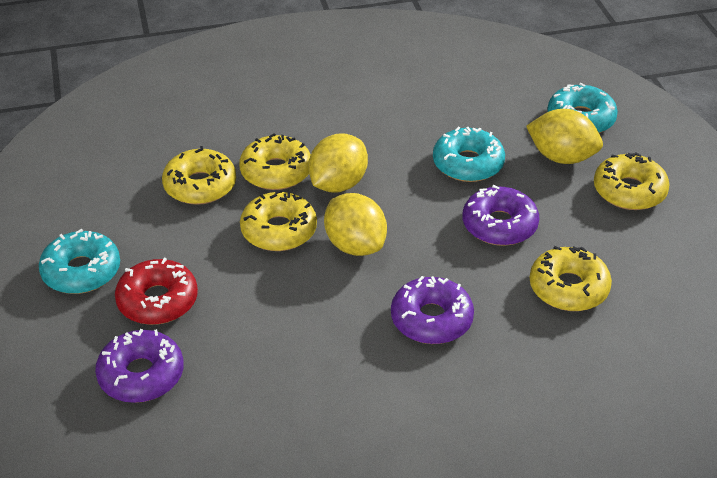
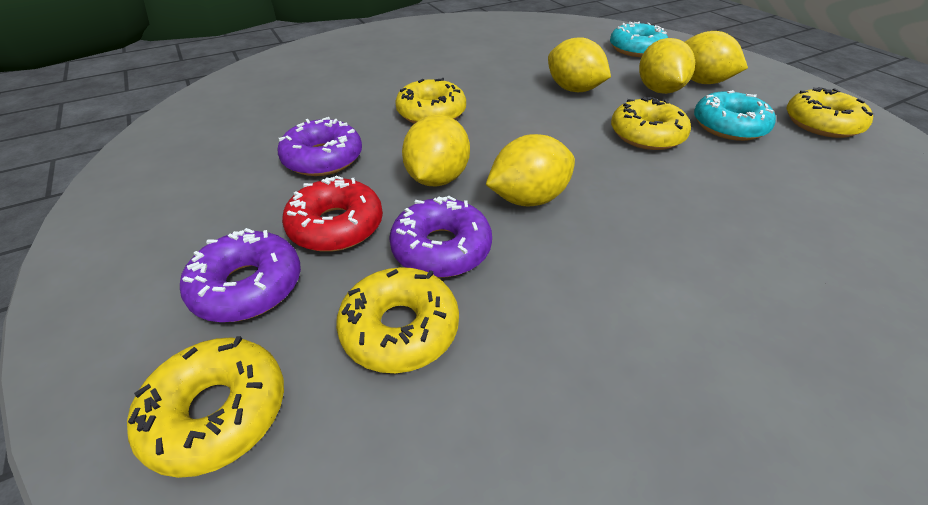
turquoise donut: [39,229,120,294] [433,127,505,182] [547,83,618,133] = 3 -> [610,21,668,57] [694,90,776,141] = 2
yellow lemon: [308,134,368,193] [324,193,387,256] [526,109,603,164] = 3 -> [402,115,470,187] [486,134,575,206] [548,37,611,92] [639,38,695,94] [685,31,748,84] = 5

